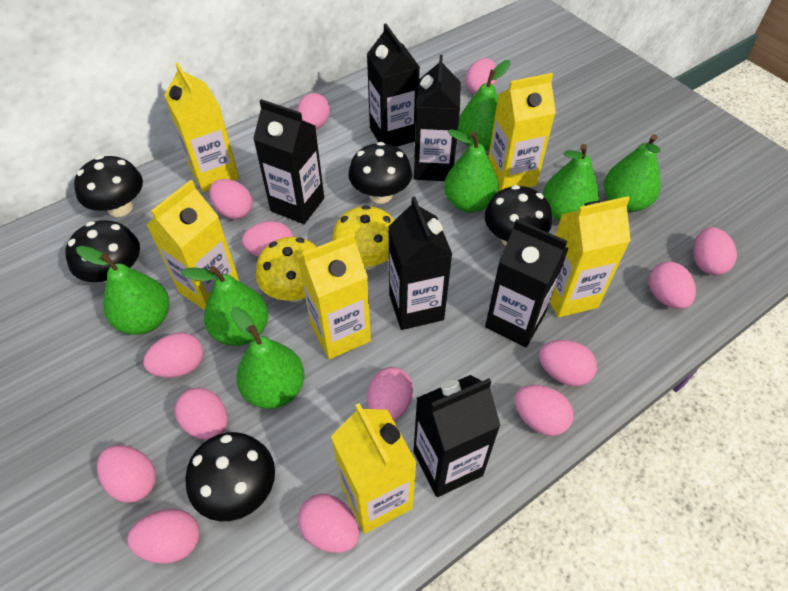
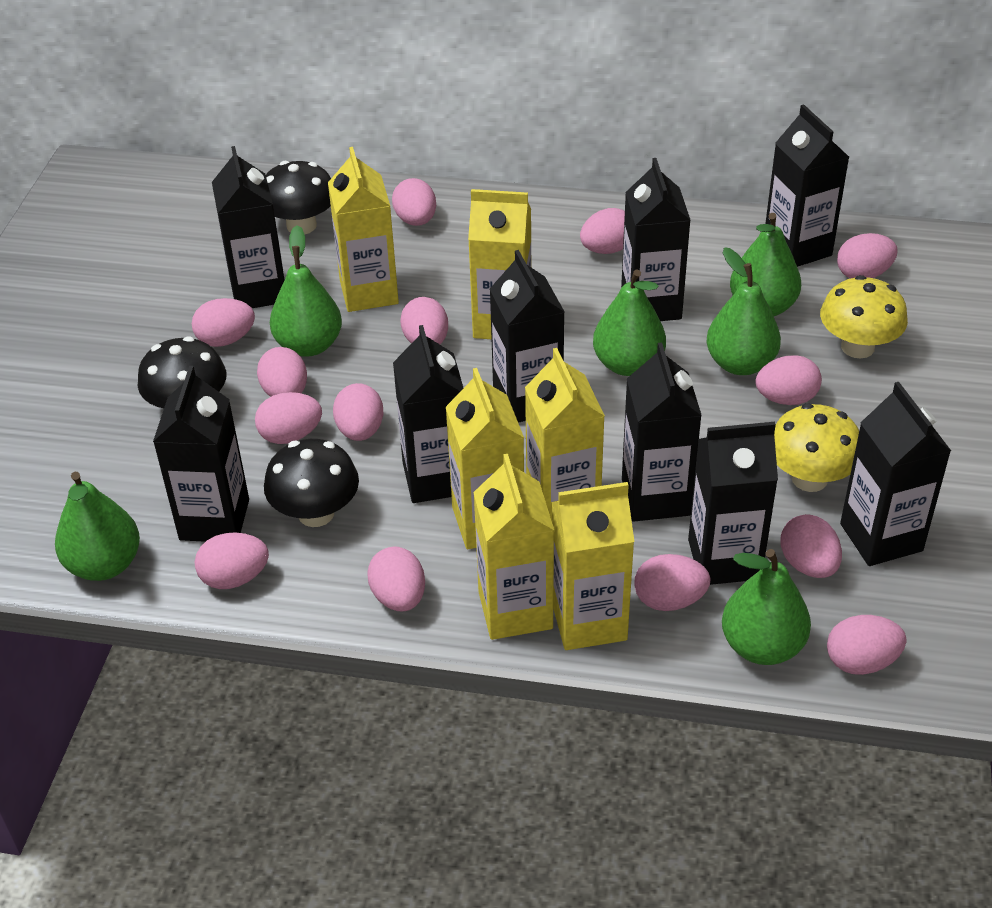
black carton: [253,99,324,224] [367,24,420,147] [388,196,452,330] [414,55,461,181] [414,375,501,497] [485,219,569,347] = 6 -> [153,366,249,542] [212,146,285,308] [393,325,463,503] [490,250,565,423] [621,158,690,321] [622,343,702,522] [688,422,778,585] [765,104,849,267] [840,382,951,566] = 9
black mushroom: [65,220,140,283] [74,156,143,217] [185,432,275,521] [348,142,412,204] [485,185,552,246] = 5 -> [138,336,226,408] [264,439,359,527] [266,161,331,235] = 3
green pear: [76,246,170,335] [181,266,268,346] [231,307,305,409] [444,129,499,213] [458,60,510,151] [543,144,599,221] [604,134,661,212] = 7 -> [55,472,140,581] [270,225,342,357] [593,269,666,376] [707,247,781,375] [722,549,811,665] [730,213,801,316] = 6

